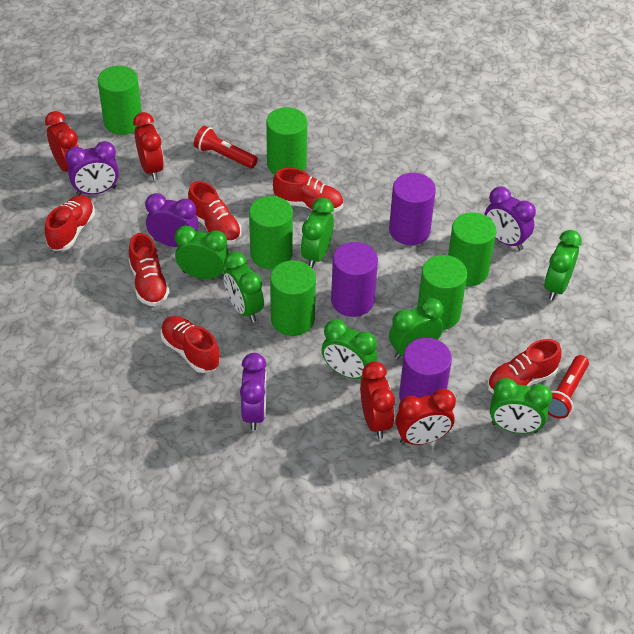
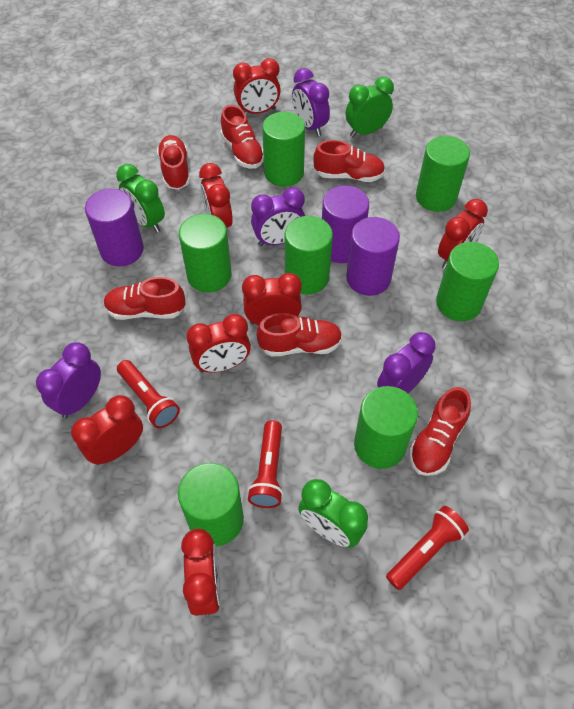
green clock: [175,225,229,279] [223,251,264,322] [301,198,334,269] [322,319,377,379] [389,298,444,359] [490,378,552,434] [544,230,582,300] = 7 -> [116,164,165,233] [298,479,368,548] [346,77,394,137] = 3
green cylinder: [98,66,142,135] [249,196,293,269] [266,107,307,175] [270,260,316,336] [417,255,467,330] [448,212,496,286] = 6 -> [178,463,244,547] [179,214,231,292] [262,112,305,187] [285,216,333,295] [354,386,418,469] [416,136,470,212] [436,242,499,321] = 7
red clock: [45,111,79,172] [133,112,164,181] [360,361,395,439] [395,389,456,445] = 4 -> [71,395,143,465] [181,529,221,616] [186,314,251,373] [199,163,233,228] [233,58,281,114] [242,273,302,325] [438,199,488,269] = 7
red flashlight: [194,126,258,168] [548,355,589,419] = 2 -> [117,360,180,428] [247,420,283,508] [386,506,469,590] = 3

